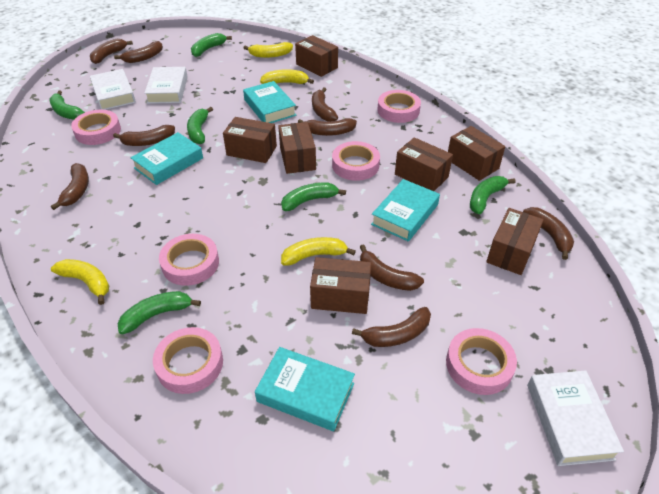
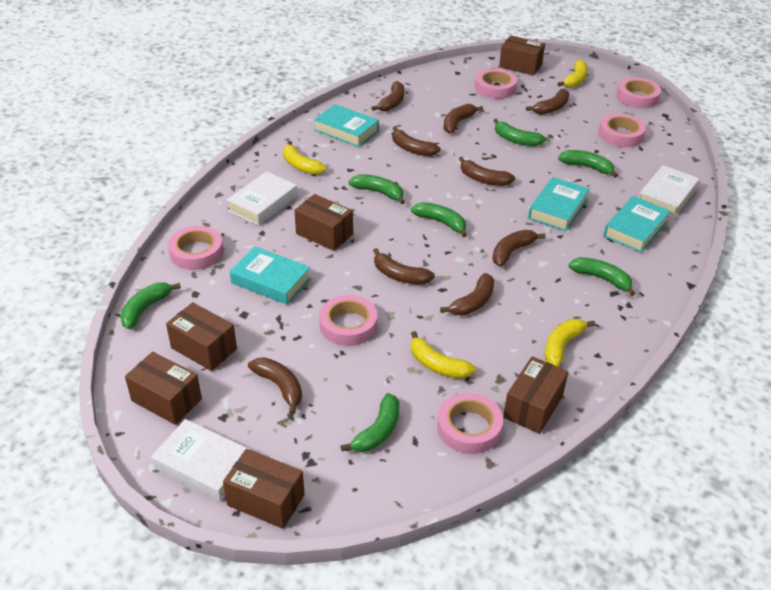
brown box: [223,117,277,163] [278,122,316,174] [295,35,338,77] [310,257,371,314] [395,137,453,191] [448,126,505,181] [486,208,544,275] = 7 -> [125,352,202,425] [166,302,237,371] [223,449,305,529] [295,194,353,251] [499,35,545,76] [503,356,568,434] = 6
green banana: [50,91,85,120] [118,291,201,334] [187,107,213,144] [191,33,232,57] [281,183,346,211] [470,176,516,214] = 6 -> [120,282,181,329] [340,393,399,452] [348,174,405,204] [411,202,467,237] [493,119,546,146] [558,150,618,178] [568,257,635,296] = 7

